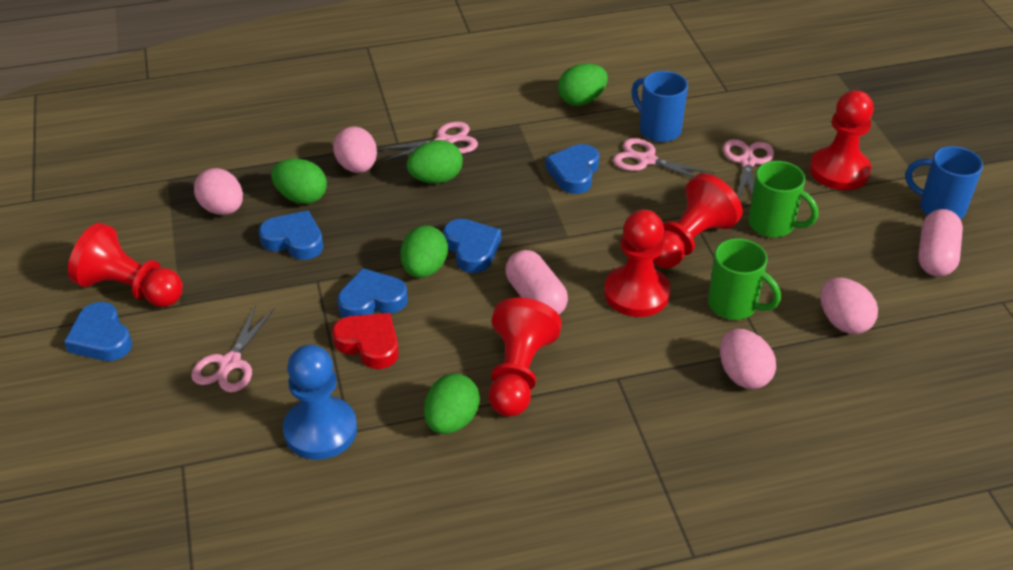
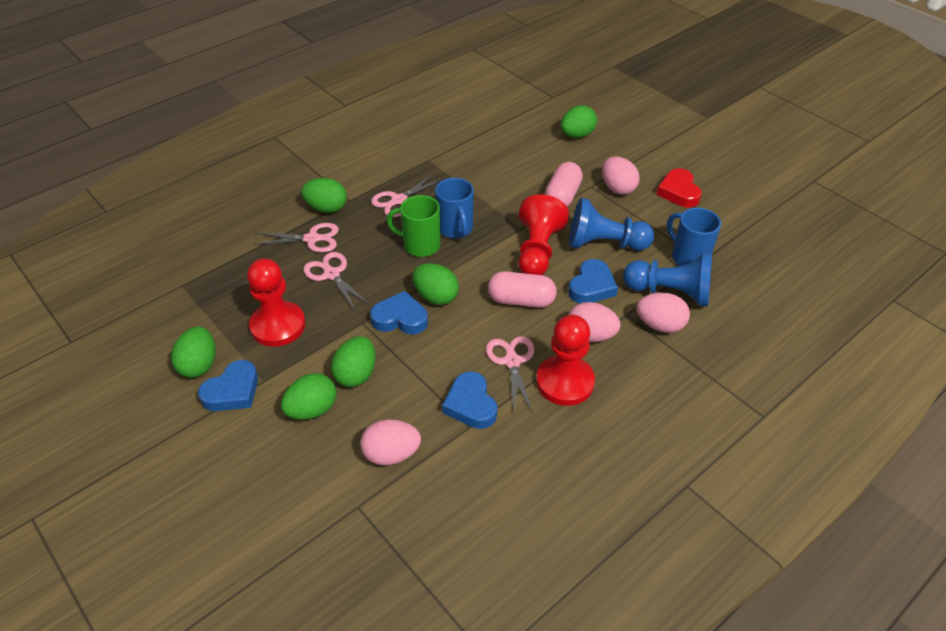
blue heart: [64,302,132,361] [259,210,324,260] [337,268,408,318] [443,219,501,273] [545,144,599,194] = 5 -> [198,360,258,411] [370,291,428,334] [442,371,497,429] [568,259,618,304] = 4
blue pawn: [283,345,357,460] = 1 -> [569,198,654,251] [623,252,712,307] = 2
green egg: [271,159,327,204] [400,226,448,278] [407,140,463,184] [424,374,480,434] [558,63,608,106] = 5 -> [171,327,216,378] [281,373,337,420] [301,178,347,213] [331,336,376,387] [413,263,459,305] [561,105,597,138] = 6
green mug: [708,238,781,320] [748,161,818,238] = 2 -> [387,195,440,257] = 1
red pawn: [68,223,183,307] [489,298,562,416] [604,210,671,317] [653,173,743,268] [810,90,874,190] = 5 -> [247,258,306,347] [518,194,569,275] [536,315,595,406] = 3

